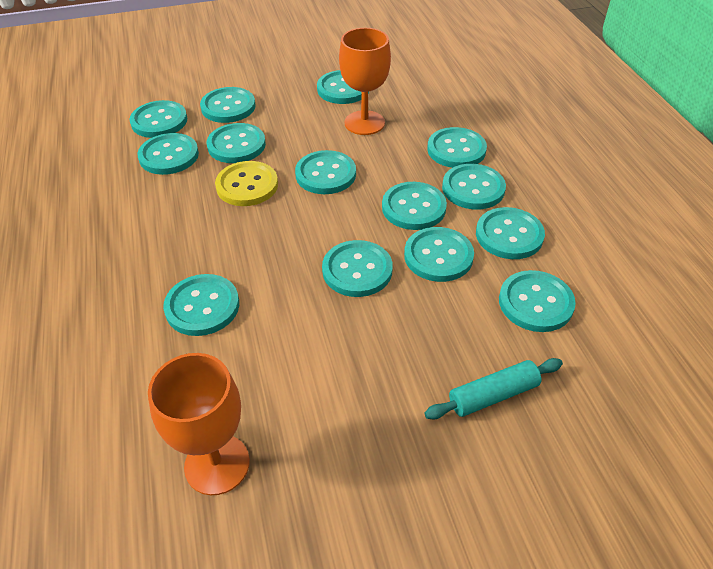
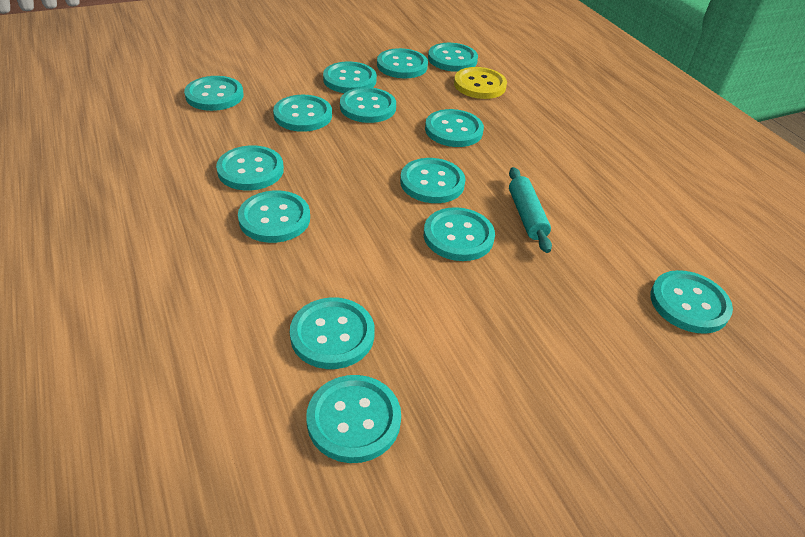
orange goblet: [148,353,250,495] [339,28,391,135] = 2 -> none = 0

